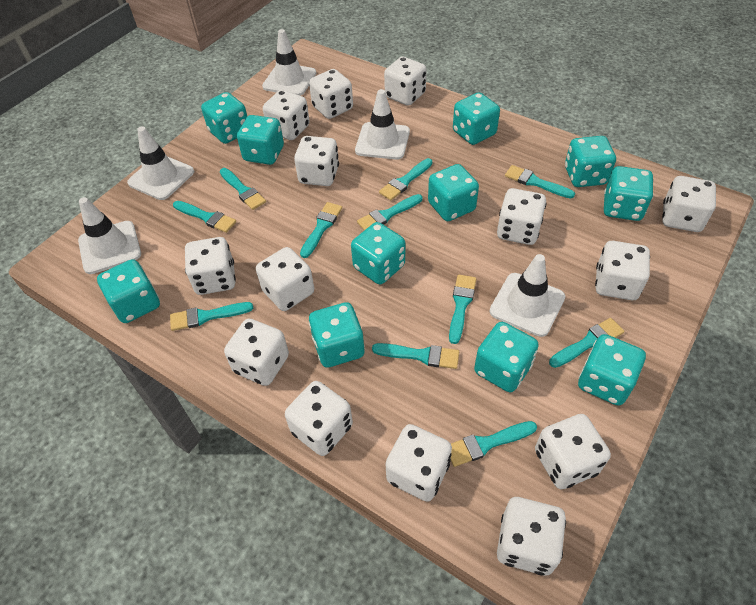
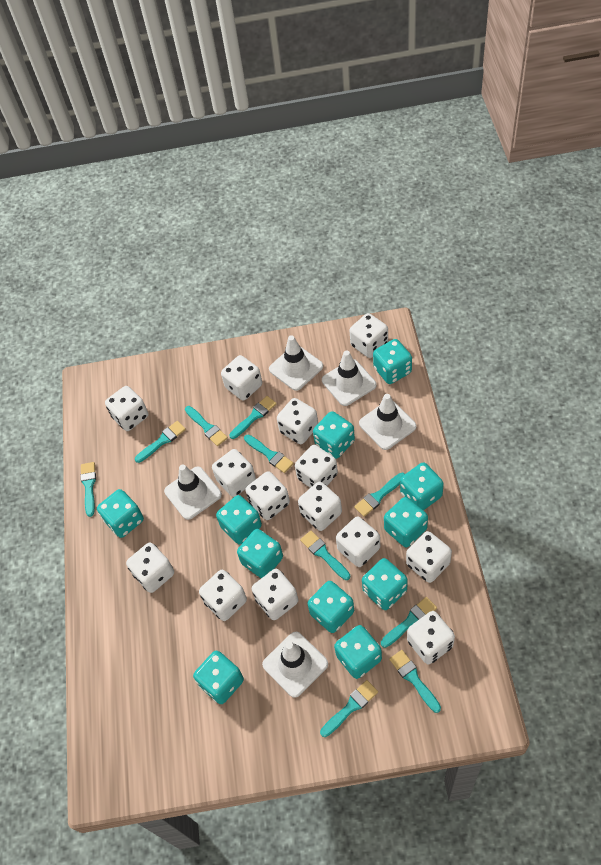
turquoise brush: [170,302,253,331] [173,201,236,233] [220,168,266,210] [300,202,342,258] [357,194,423,230] [372,343,459,369] [379,158,432,200] [449,275,476,344] [451,421,537,467] [505,165,575,199] [549,318,624,368] = 11 -> [80,462,96,517] [135,421,186,463] [185,406,228,446] [229,396,277,439] [244,435,294,473] [300,531,350,580] [320,680,378,737] [354,473,405,517] [381,597,437,648] [389,650,441,713] = 10

